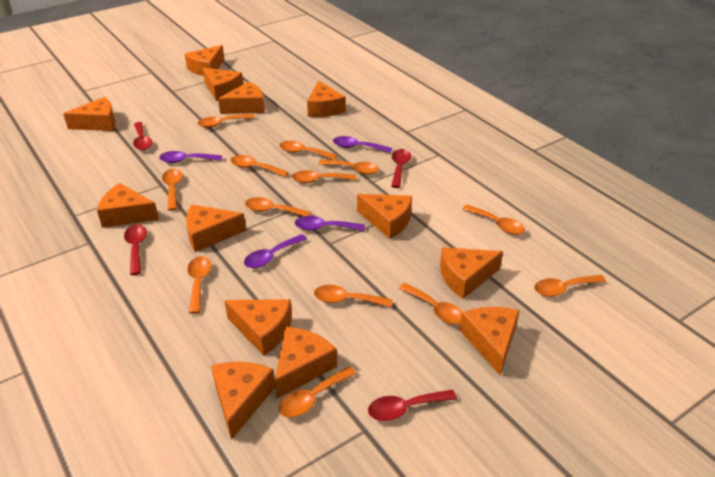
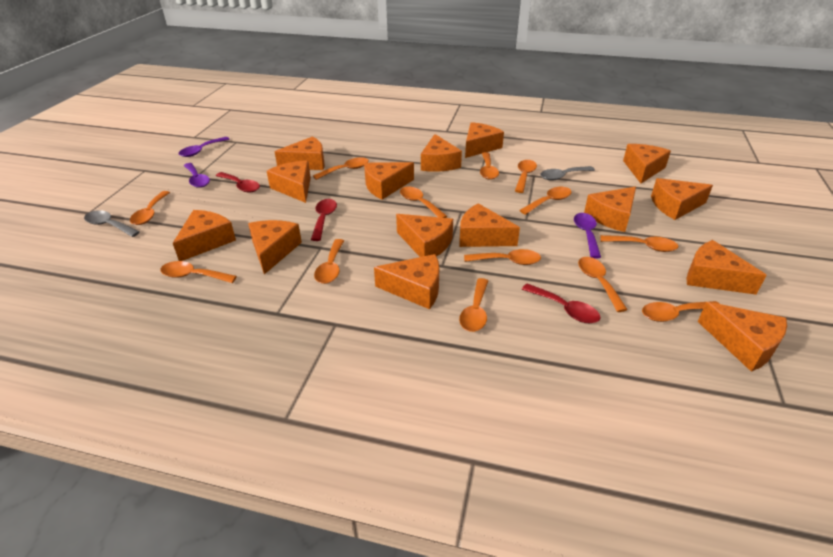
grey spoon: none = 0 -> [84,210,140,237] [540,166,595,181] = 2
orange cheese: [63,97,116,131] [97,183,159,228] [185,45,225,76] [186,205,246,252] [202,68,243,101] [211,362,275,440] [218,82,265,114] [224,299,292,356] [275,327,337,399] [307,81,346,117] [357,194,412,239] [440,247,503,299] [460,307,520,375] = 13 -> [173,210,236,261] [248,220,302,274] [267,160,311,203] [274,136,325,170] [364,162,414,200] [374,254,439,309] [396,214,453,257] [421,134,462,172] [459,203,520,247] [465,122,504,158] [584,187,636,232] [623,144,671,183] [651,178,713,220] [686,240,766,295] [698,302,787,372] = 15
purple spoon: [159,151,222,163] [244,234,307,268] [295,216,365,231] [333,136,392,153] = 4 -> [179,137,230,157] [184,163,210,188] [574,213,601,259] = 3
red spoon: [124,224,147,275] [133,122,153,150] [368,390,457,421] [391,149,411,188] = 4 -> [216,172,260,193] [311,199,337,241] [522,283,600,323] = 3

